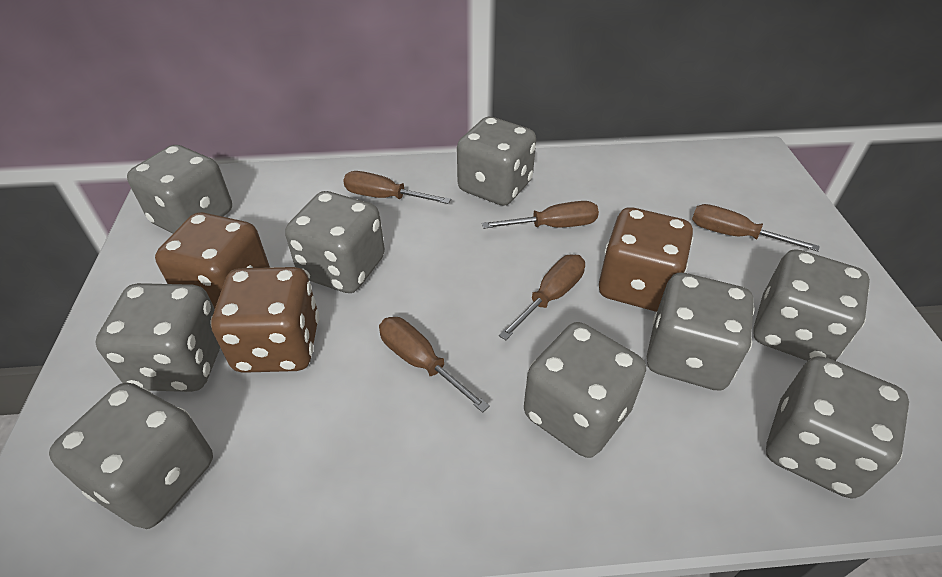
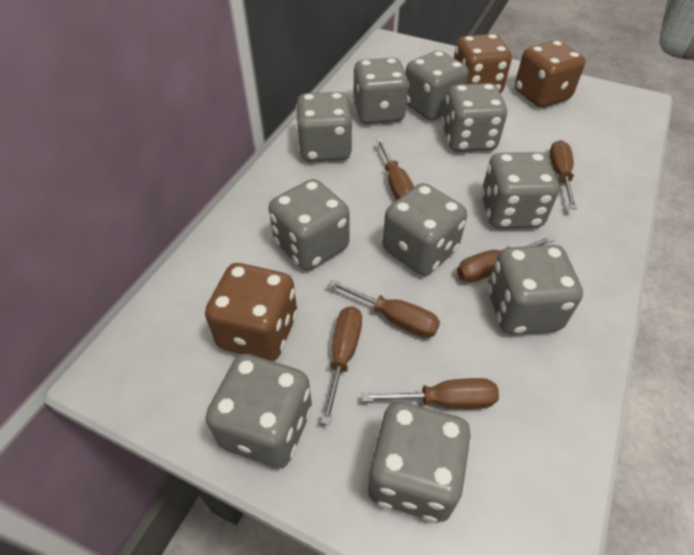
brown screwdriver: [343,171,451,204] [379,317,490,413] [482,201,599,229] [499,254,585,340] [692,204,820,252] = 5 -> [321,306,362,425] [328,279,440,338] [362,378,499,409] [376,139,414,200] [457,236,554,283] [549,140,577,209] = 6
grey dice: [49,383,213,529] [95,283,220,392] [127,145,232,233] [285,191,385,293] [457,117,536,206] [524,322,646,458] [647,273,755,390] [753,249,870,361] [766,356,909,499] = 9 -> [206,354,312,468] [269,179,350,270] [296,92,352,162] [353,58,409,124] [368,402,471,522] [383,183,467,276] [405,51,469,121] [442,83,507,152] [481,152,559,229] [488,245,583,335] = 10

